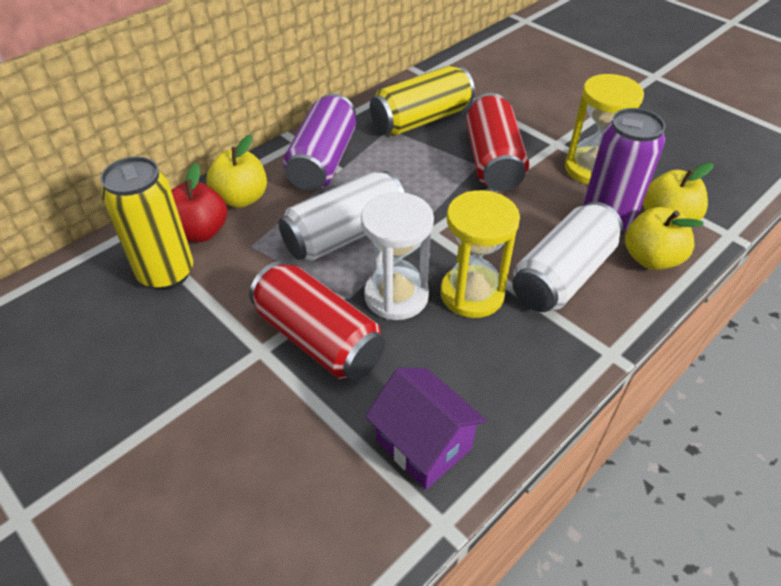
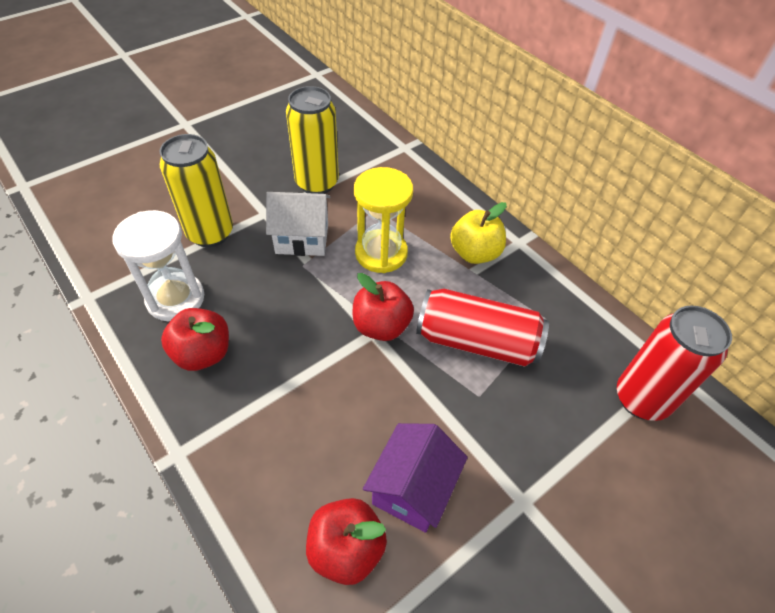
purple can: [283,93,356,191] [582,108,665,233] = 2 -> none = 0
red apple: [171,163,228,242] = 1 -> [161,308,229,371] [306,498,387,585] [353,273,414,341] = 3
white can: [279,171,405,261] [512,202,623,312] = 2 -> none = 0
white house: none = 0 -> [266,192,330,256] = 1
yellow apple: [206,135,267,208] [625,207,704,270] [643,163,713,220] = 3 -> [450,202,507,264] = 1
yellow hourglass: [440,190,520,318] [565,74,644,184] = 2 -> [354,167,413,273] = 1

